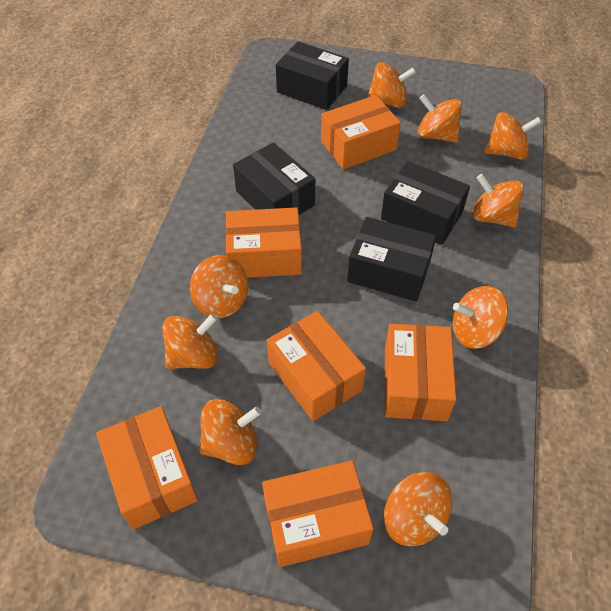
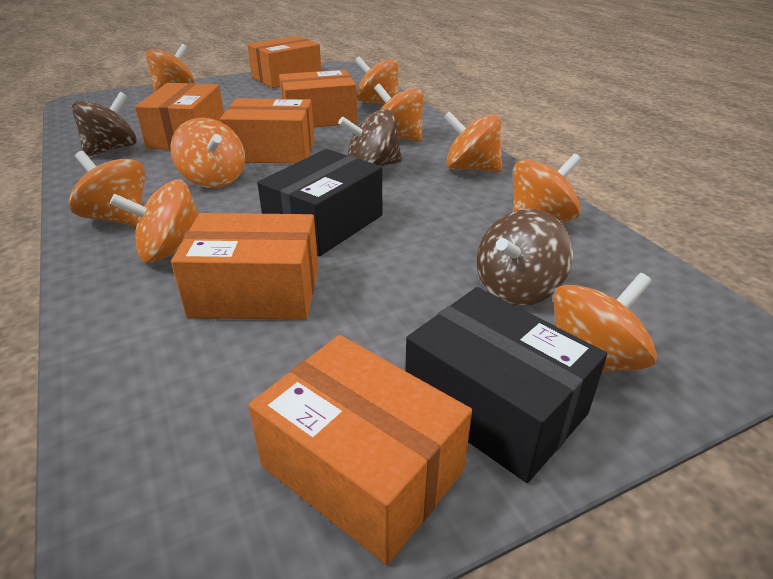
black box: [233,142,315,215] [276,41,349,110] [347,217,436,302] [381,161,470,245] = 4 -> [257,149,382,256] [405,287,607,483] = 2
brown spinning top: none = 0 -> [72,92,137,156] [338,109,402,166] [477,209,573,306] = 3

